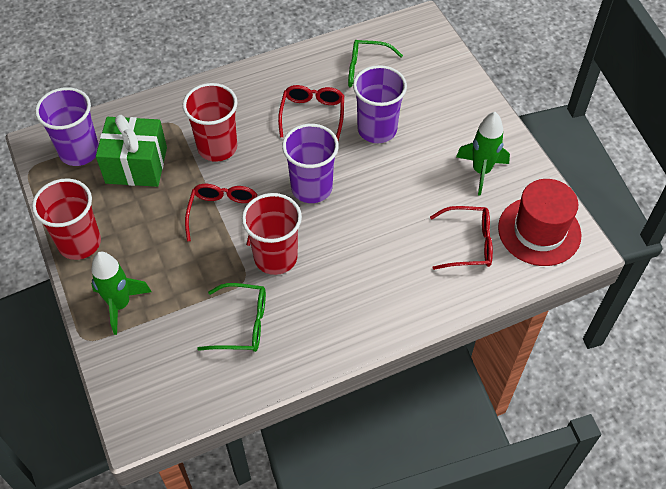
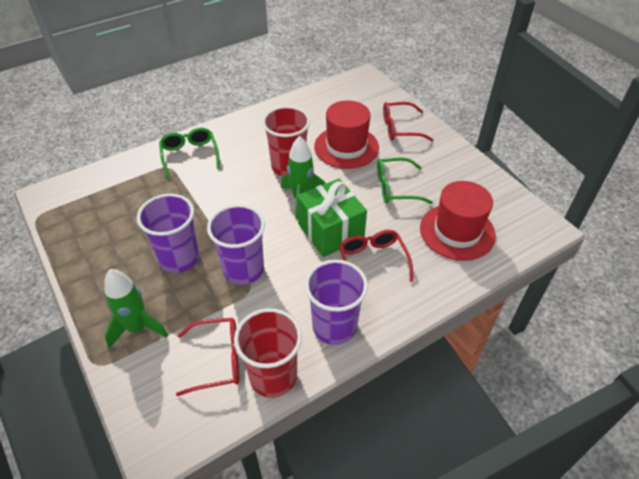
red cup: [32,178,101,260] [183,83,237,162] [242,193,302,275] = 3 -> [234,308,302,398] [262,106,310,176] = 2
red hat: [498,179,582,266] = 1 -> [314,100,379,169] [420,181,496,261] = 2

